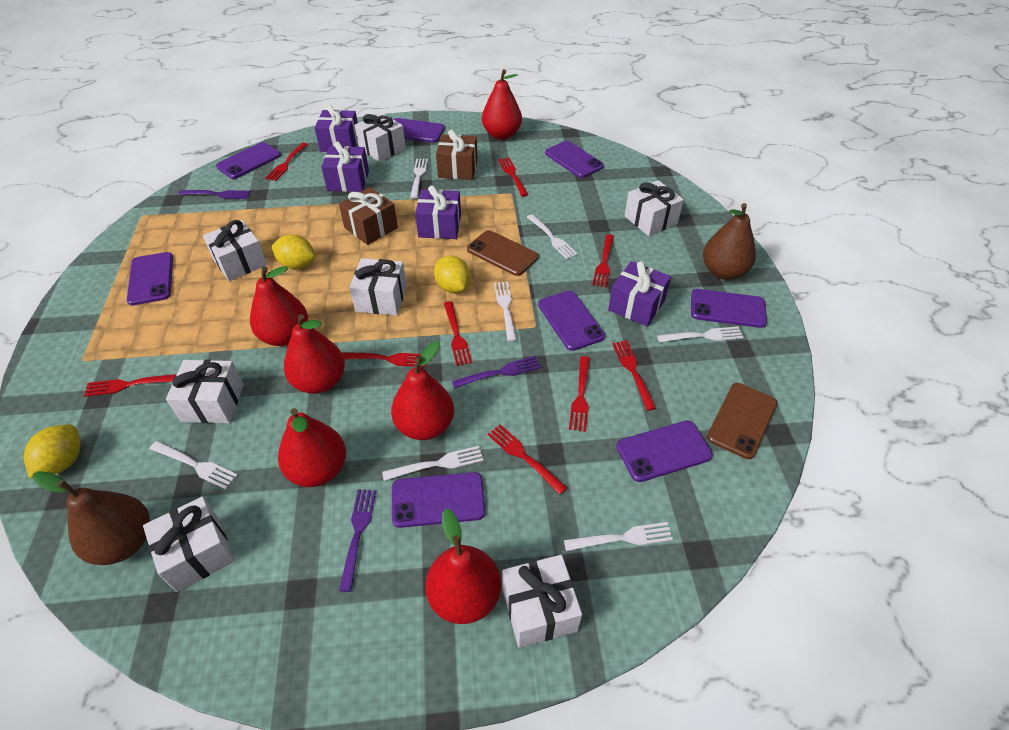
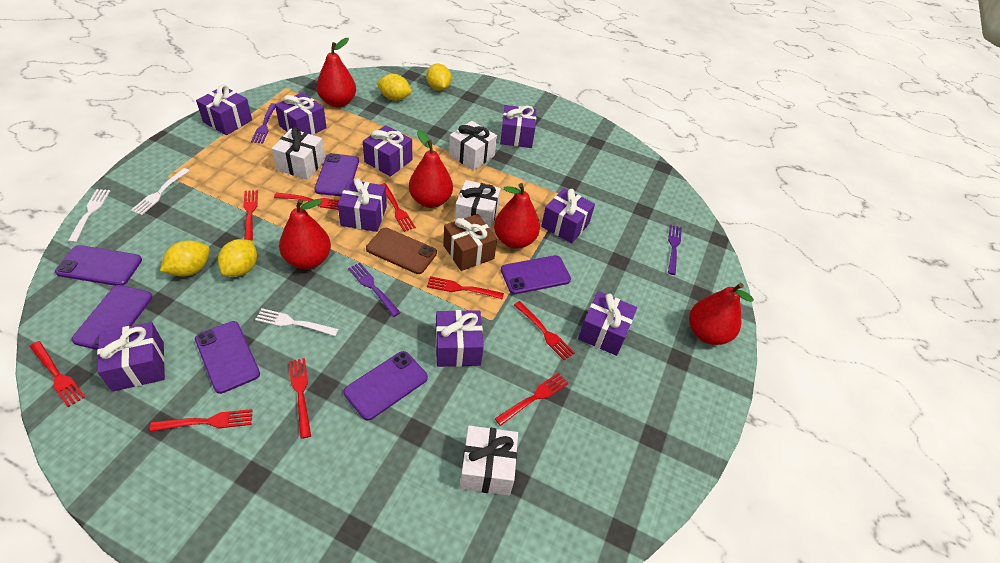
brown gift: [339,187,398,245] [436,130,478,180] = 2 -> [443,214,497,271] = 1
brown pear: [33,471,150,565] [703,203,756,280] = 2 -> none = 0
brown phone: [467,230,539,276] [707,383,777,459] = 2 -> [366,228,437,274] = 1
purple gift: [314,105,358,152] [321,142,369,192] [415,185,461,239] [608,261,671,327] = 4 -> [97,322,165,392] [196,84,252,135] [275,92,327,135] [338,178,387,232] [363,125,412,177] [436,310,484,367] [500,105,536,148] [541,188,595,243] [578,291,637,356] = 9
purple phone: [127,252,173,305] [216,142,281,179] [392,472,485,528] [394,118,445,143] [538,290,605,351] [545,141,604,178] [616,420,713,482] [691,289,767,328] = 8 -> [55,245,142,286] [71,285,153,350] [195,321,260,394] [314,153,359,196] [344,351,428,421] [501,255,571,294] = 6
red pear: [250,266,308,346] [278,408,346,487] [284,314,345,394] [391,341,454,440] [425,508,501,624] [482,69,522,140] = 6 -> [279,199,331,269] [316,38,356,107] [409,130,453,208] [494,183,540,249] [689,283,754,345] = 5
white fork: [150,441,237,489] [382,446,483,481] [410,159,428,199] [494,282,517,342] [527,214,578,259] [564,522,673,551] [657,326,744,343] = 7 -> [68,189,110,243] [131,168,189,215] [255,308,339,336] = 3
white gift: [143,496,235,592] [166,359,244,423] [203,220,267,281] [349,258,407,315] [354,113,406,162] [502,555,582,648] [625,180,684,236] = 7 -> [272,127,325,180] [449,121,497,170] [455,180,501,230] [460,426,518,495] = 4
yellow lemon: [24,424,81,478] [271,234,316,269] [434,255,470,293] = 3 -> [160,240,210,276] [218,239,257,277] [377,74,411,101] [426,64,451,91] = 4

